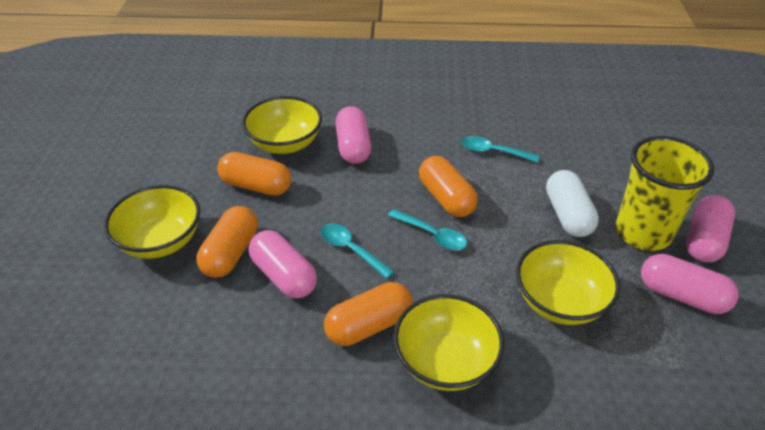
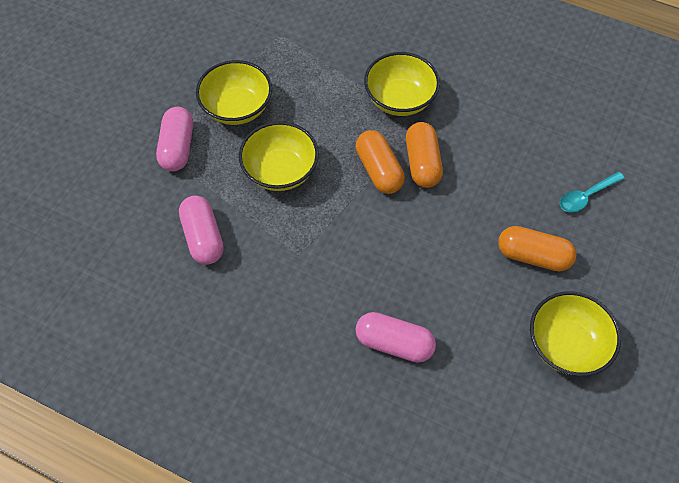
orange capsule: [196,206,258,278] [217,152,291,196] [324,282,413,346] [419,156,478,217] = 4 -> [356,130,405,194] [406,122,443,188] [498,226,577,271] = 3
pink capsule: [249,230,317,298] [335,106,371,164] [641,254,739,314] [686,195,735,263] = 4 -> [156,107,193,171] [179,196,224,265] [356,312,436,363] = 3
turquoise spoon: [321,223,394,279] [388,209,467,251] [461,136,540,163] = 3 -> [560,172,625,213] = 1
white capsule: [546,170,599,237] = 1 -> none = 0
yellow cup: [616,136,715,251] = 1 -> none = 0

